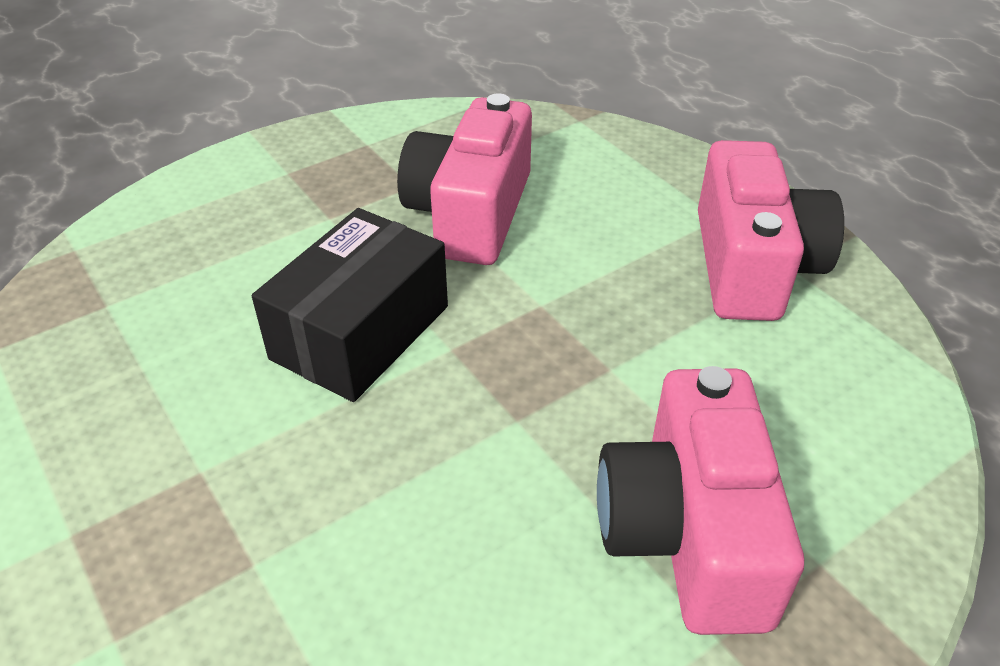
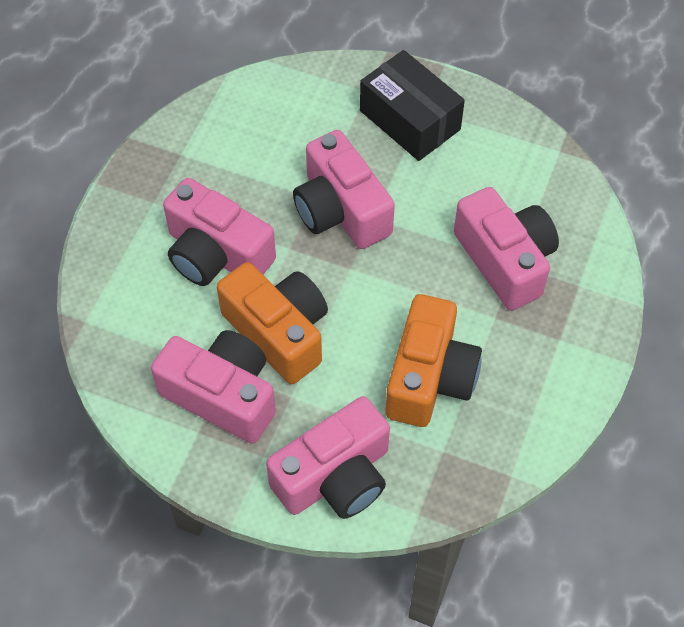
orange camera: none = 0 -> [217,262,328,384] [385,294,482,427] = 2
pink camera: [397,93,532,265] [597,366,804,635] [698,140,844,321] = 3 -> [151,330,276,444] [163,178,276,286] [266,396,390,519] [293,130,395,249] [454,187,559,311] = 5

